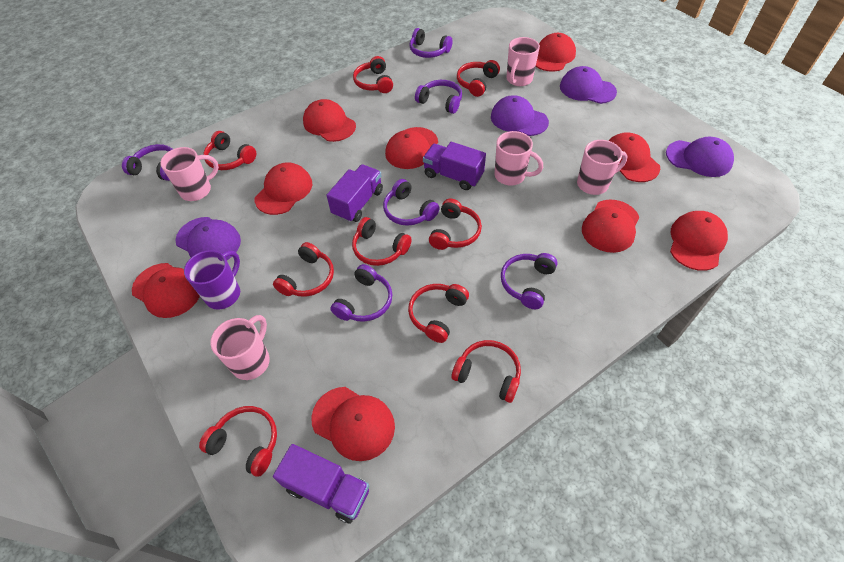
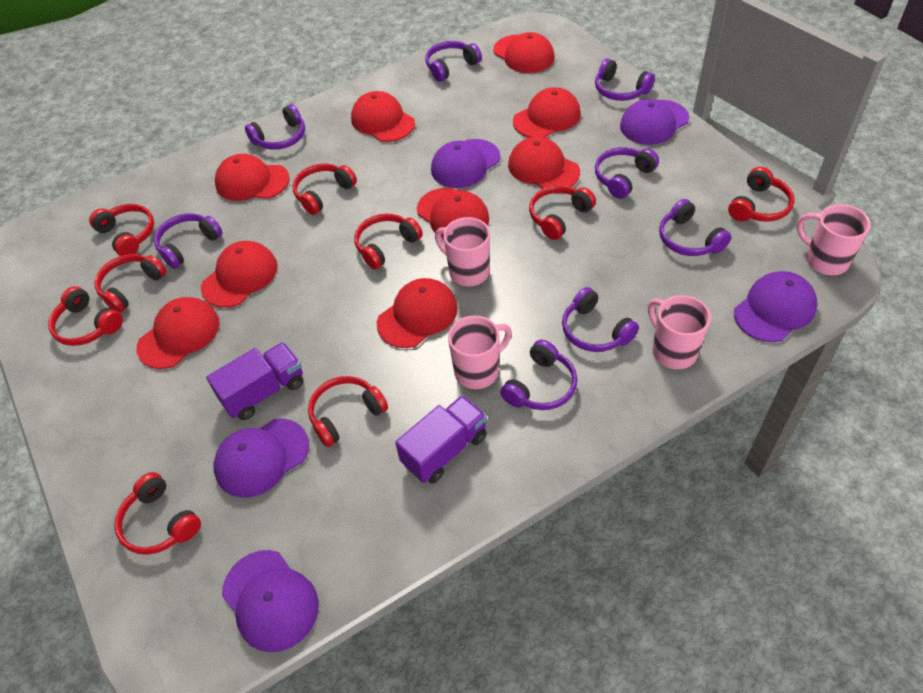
pink mug: [160,147,219,201] [210,315,270,380] [495,131,543,186] [506,37,540,86] [577,140,628,195] = 5 -> [435,217,490,286] [448,315,512,389] [648,295,711,369] [797,204,871,275] = 4
purple cap: [175,217,241,260] [491,95,549,136] [560,66,617,104] [666,137,734,177] = 4 -> [213,418,309,498] [222,550,319,652] [431,139,500,188] [620,99,689,145] [734,271,818,342] = 5
purple headphones: [122,144,173,181] [330,264,392,322] [383,179,440,226] [409,28,453,58] [415,80,462,114] [501,253,558,309] = 6 -> [154,213,223,269] [245,104,305,150] [425,41,482,82] [500,340,578,410] [562,287,639,352] [595,58,655,101] [595,147,659,199] [659,199,731,256] = 8
purple mug: [184,250,240,309] = 1 -> none = 0
purple truck: [273,444,369,524] [327,164,383,222] [423,142,486,190] = 3 -> [206,342,304,420] [395,395,487,484] = 2

